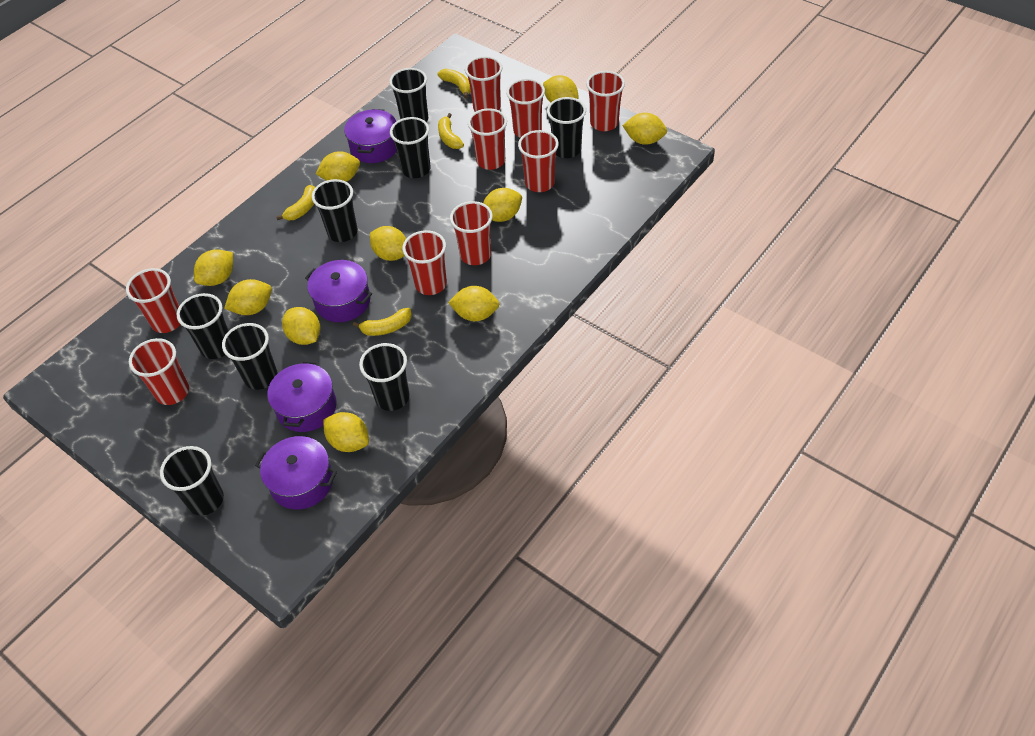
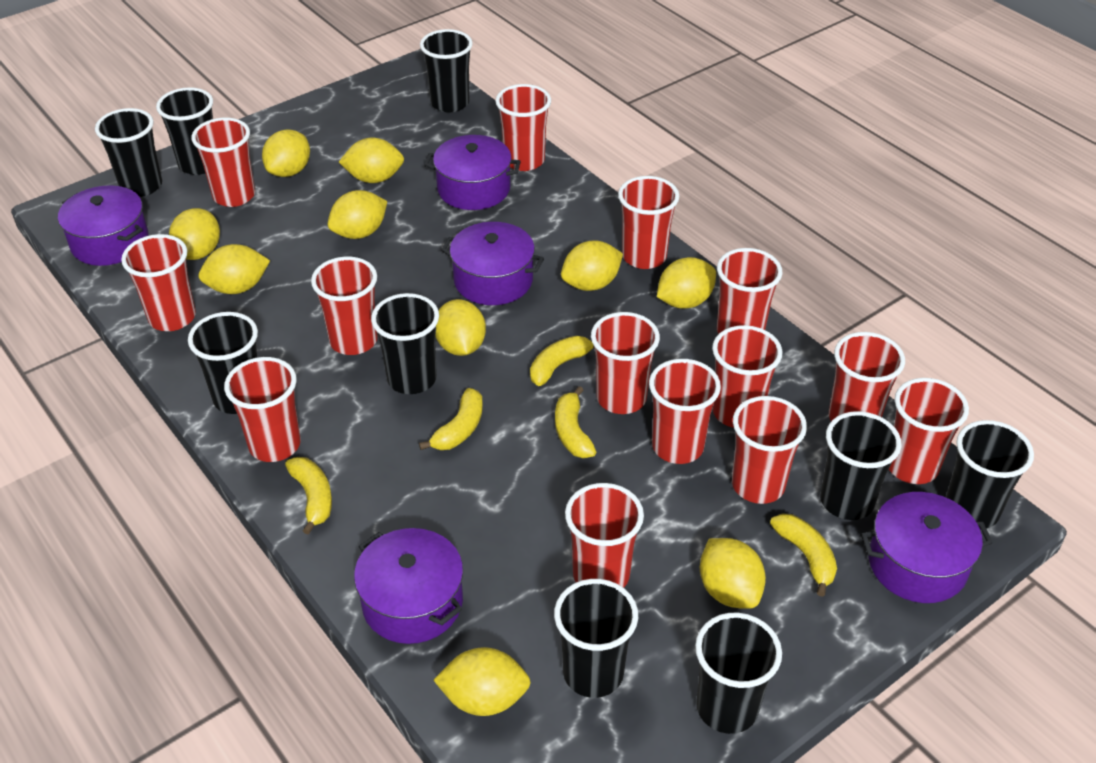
black cup: [160,446,224,516] [177,293,229,359] [222,323,277,390] [312,179,358,242] [359,343,410,411] [389,68,428,122] [390,117,431,178] [547,97,586,158] = 8 -> [95,108,162,197] [156,87,213,175] [188,312,258,414] [371,293,439,394] [420,29,473,113] [554,579,638,698] [695,613,782,734] [820,411,902,520] [946,420,1034,529] = 9
purple pot: [255,436,337,509] [267,361,337,432] [305,260,372,322] [344,109,397,163] = 4 -> [58,185,149,266] [354,528,463,644] [425,135,521,210] [441,222,544,305] [861,492,993,603] = 5
red cup: [126,268,181,333] [129,338,189,405] [402,230,447,295] [450,201,493,265] [465,56,502,112] [468,108,507,170] [506,78,545,138] [518,130,559,192] [586,71,625,131] = 9 -> [121,234,196,331] [192,118,255,207] [224,357,301,462] [311,257,378,355] [495,84,551,171] [565,483,644,588] [591,312,660,414] [618,176,679,269] [649,359,721,464] [712,325,782,428] [717,248,783,334] [732,396,807,504] [829,332,905,421] [889,378,969,484] = 14
yellow banana: [276,185,315,220] [353,308,412,336] [437,69,471,98] [438,113,464,149] = 4 -> [285,457,332,535] [419,388,483,450] [530,336,595,386] [555,386,596,458] [770,513,837,597] = 5

